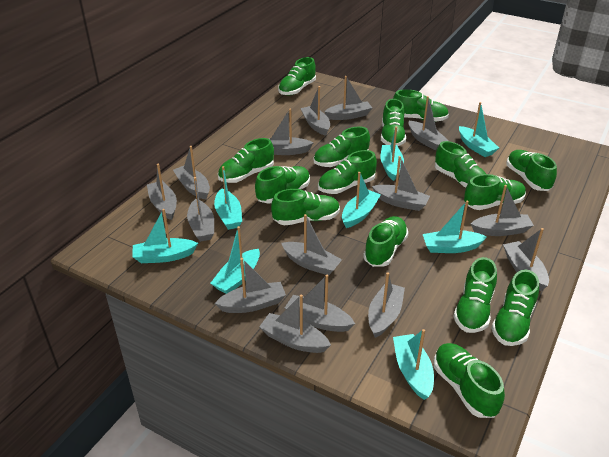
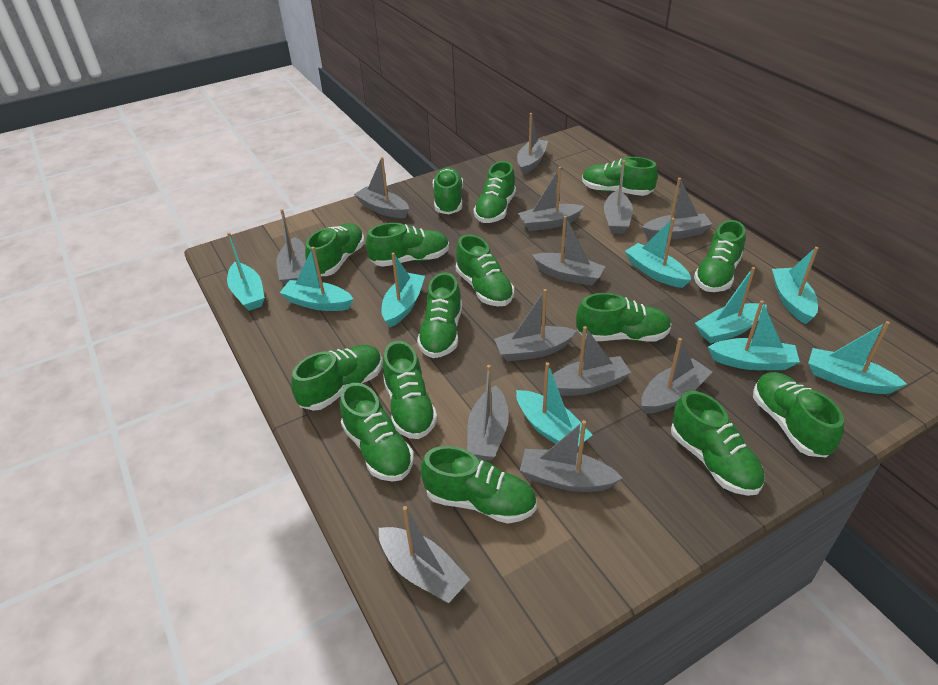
grey boat: [147,163,177,220] [173,146,210,199] [187,177,214,242] [215,258,286,313] [259,294,331,353] [268,108,313,155] [281,214,342,276] [285,275,355,332] [300,86,330,136] [324,76,372,120] [368,272,405,338] [372,156,430,211] [409,96,449,150] [471,185,534,236] [503,228,549,291] = 15 -> [277,209,306,285] [354,157,409,218] [379,506,470,603] [467,365,509,461] [494,289,577,362] [517,113,548,175] [518,167,584,231] [520,420,622,492] [532,216,605,286] [553,326,631,396] [604,160,633,234] [641,338,712,413] [642,178,712,240] = 13
turquoise boat: [132,209,198,263] [210,226,260,294] [214,166,242,230] [342,172,381,228] [380,127,404,181] [393,329,434,400] [423,201,487,253] [459,102,499,157] = 8 -> [227,232,265,311] [280,247,353,311] [381,253,425,327] [516,362,592,446] [625,218,691,288] [695,267,767,344] [708,300,800,370] [772,247,818,324] [808,321,907,394] = 9

